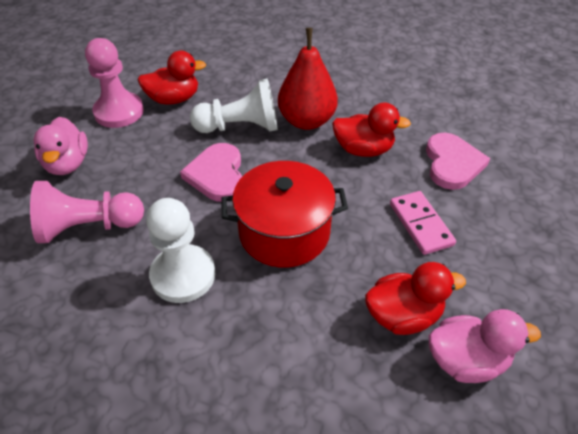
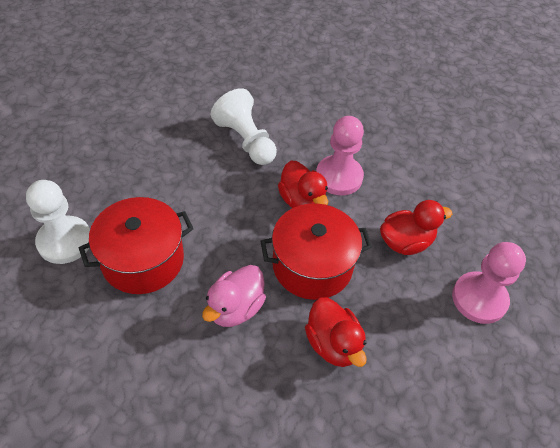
pink domino: [390,191,456,255] = 1 -> none = 0
pink duck: [34,117,88,175] [429,309,541,383] = 2 -> [202,265,266,327] = 1
pink heart: [180,143,242,202] [426,133,490,190] = 2 -> none = 0
red pear: [278,28,338,130] = 1 -> none = 0
red pot: [221,161,348,268] = 1 -> [79,197,194,294] [260,203,372,300] = 2

